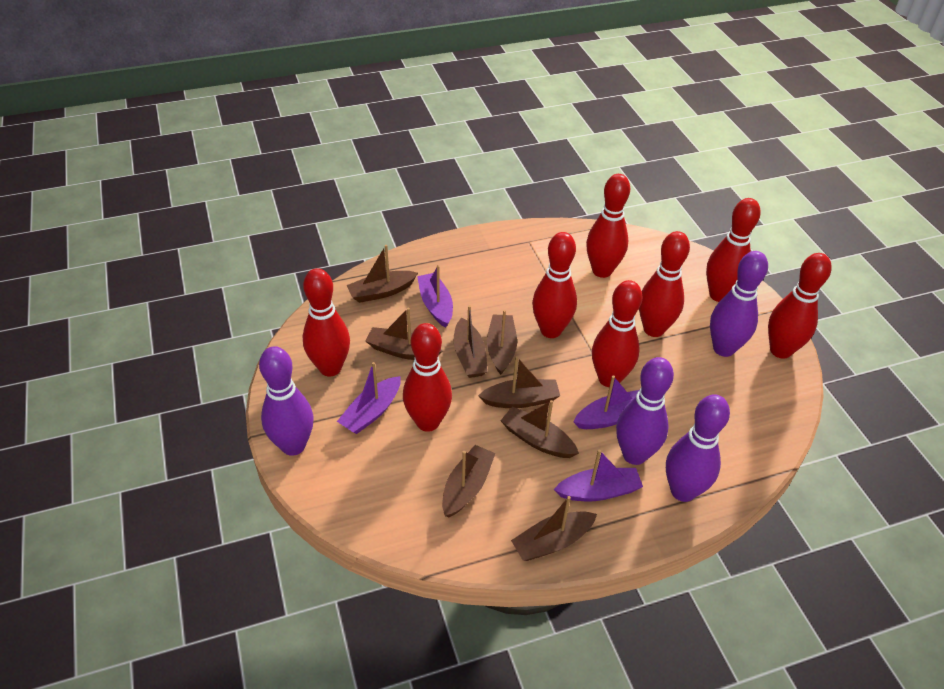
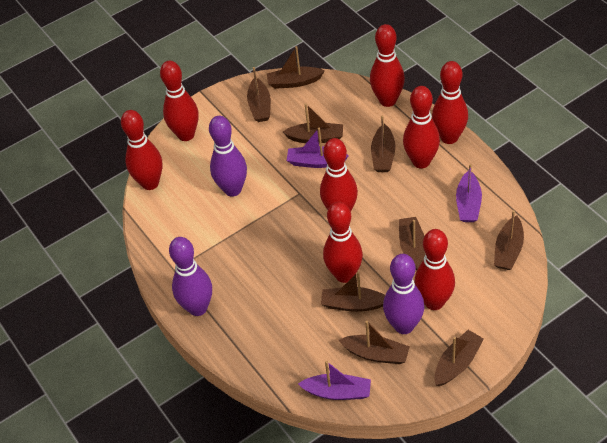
brown boat: [347,245,418,303] [366,308,442,360] [442,445,496,517] [454,305,488,378] [478,356,560,408] [487,310,517,375] [500,400,579,458] [511,496,597,561] = 8 -> [247,67,271,122] [267,46,325,89] [283,103,343,143] [321,272,385,312] [339,321,410,364] [371,115,396,172] [399,217,426,271] [434,330,484,386] [494,210,524,270] = 9
purple boat: [337,362,401,434] [417,265,453,328] [554,450,643,501] [573,375,639,429] = 4 -> [287,128,349,168] [298,361,371,400] [456,164,482,222] = 3
purple bowling pin: [259,346,314,456] [616,357,674,465] [666,394,730,502] [710,251,768,357] = 4 -> [169,237,212,316] [209,116,247,197] [383,254,424,334] = 3

